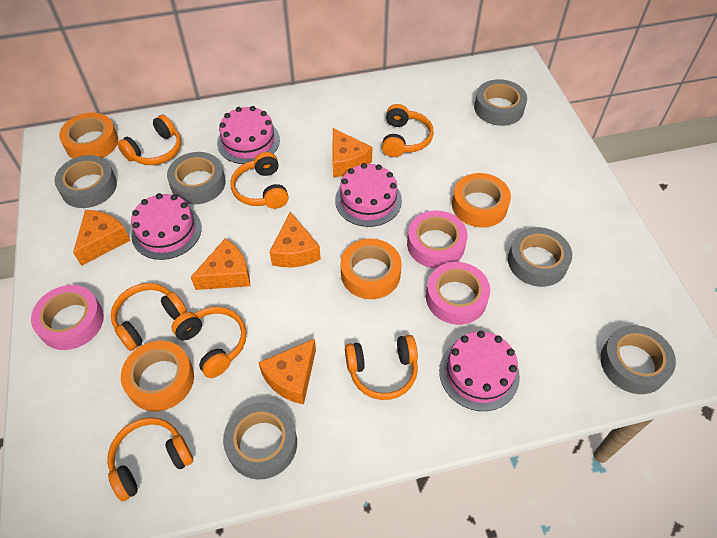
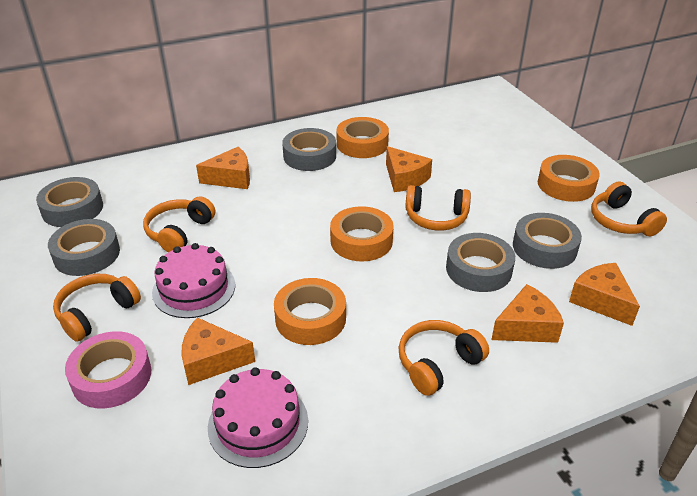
grey tape: [55,155,117,208] [167,152,226,204] [223,402,297,480] [474,79,527,126] [508,227,572,287] [600,325,676,394] = 6 -> [36,177,103,227] [48,219,120,276] [282,128,336,171] [446,233,515,292] [513,213,582,269] = 5
orange headphones: [107,417,193,501] [111,283,187,351] [117,115,181,165] [171,307,246,378] [230,152,289,209] [345,335,418,400] [382,104,434,157] = 7 -> [53,274,141,342] [143,196,215,252] [398,320,489,396] [405,185,471,230] [591,181,667,236] = 5
pink cake: [131,193,202,260] [217,106,280,164] [335,163,402,227] [439,331,520,411] = 4 -> [152,243,235,318] [208,367,308,468] = 2
pink tape: [31,285,104,350] [407,210,467,268] [426,262,490,325] = 3 -> [65,331,151,408] = 1

